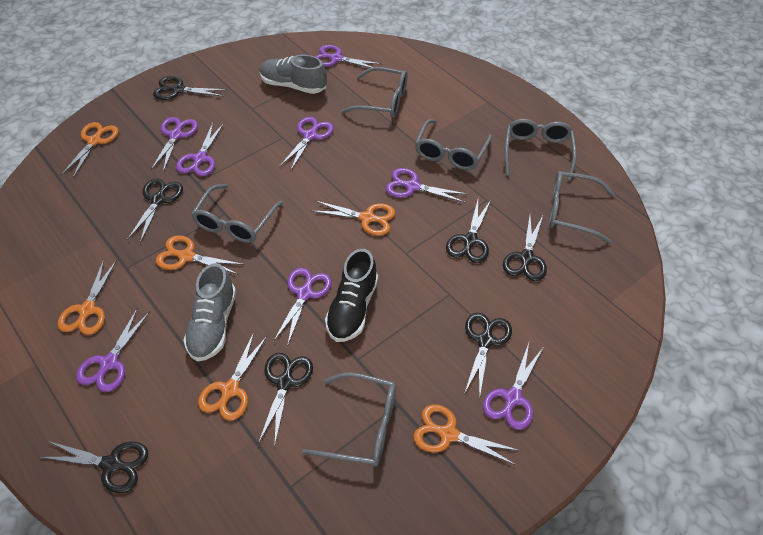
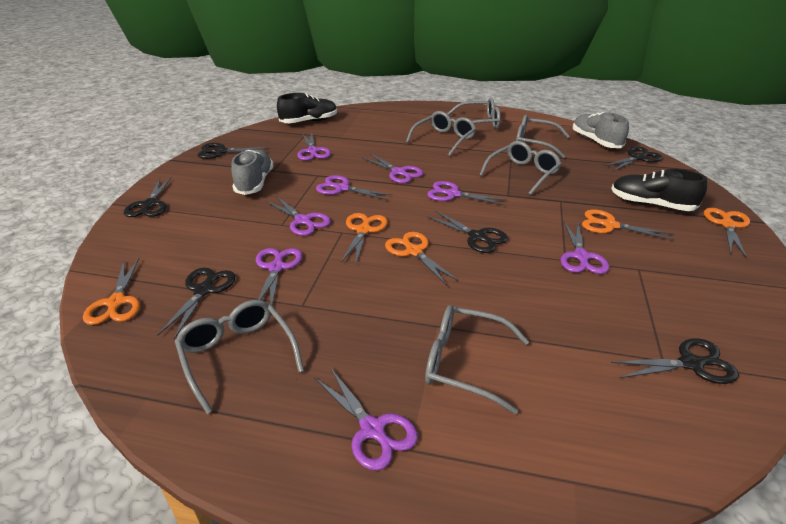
black scissors: [40,441,148,493] [127,178,183,243] [153,76,227,100] [258,353,313,447] [446,200,491,263] [464,313,512,399] [503,216,547,281] = 7 -> [124,177,172,217] [157,268,235,339] [198,143,268,159] [427,210,508,253] [604,146,663,171] [611,338,739,384] = 6
black shoe: [325,249,378,342] = 1 -> [277,93,337,123] [611,169,707,211] = 2
orange scissors: [58,259,117,335] [61,122,119,178] [156,235,245,275] [198,332,267,421] [312,201,395,236] [413,404,521,466] = 6 -> [83,258,140,325] [341,213,388,263] [385,232,459,286] [582,209,675,240] [704,208,750,258] = 5

